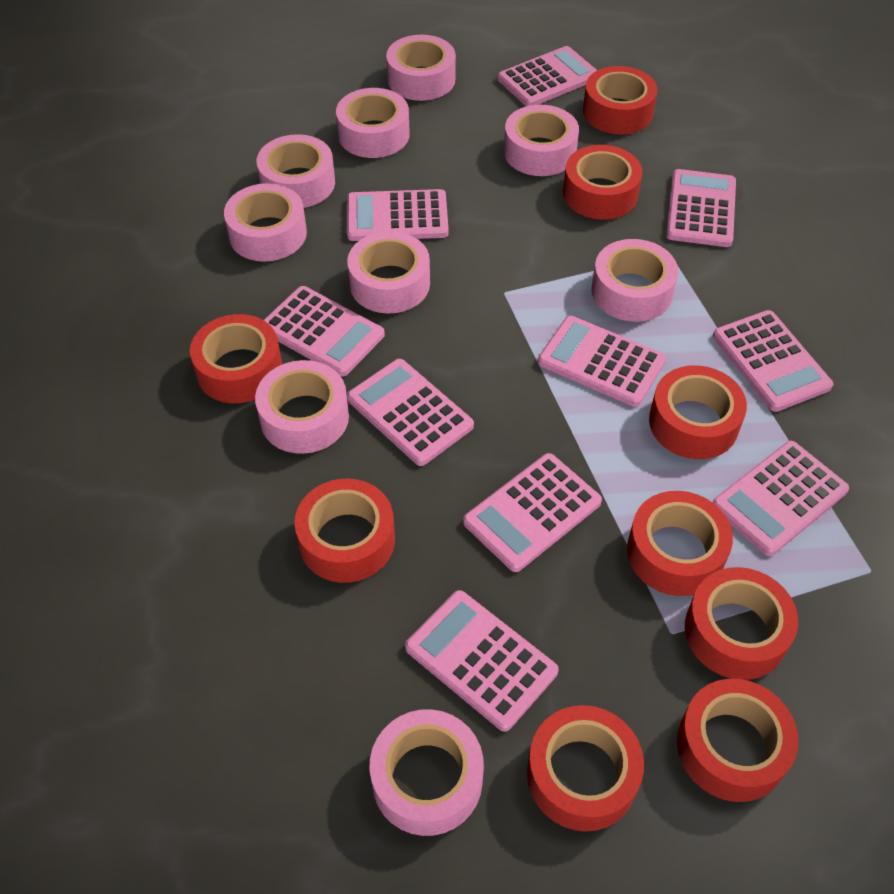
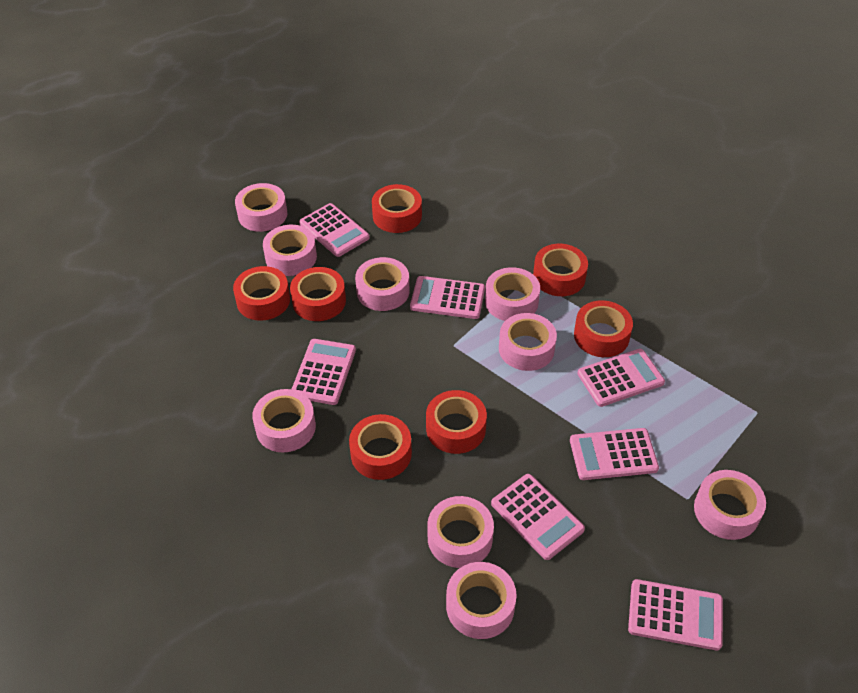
pink calculator: [264,286,385,376] [347,189,449,241] [347,359,474,466] [405,590,559,732] [463,453,602,572] [498,46,597,106] [538,316,666,407] [666,169,736,247] [712,441,849,556] [713,310,833,412] = 10 -> [292,339,356,405] [299,203,370,257] [410,276,485,319] [491,474,585,560] [570,428,659,480] [578,349,665,407] [628,579,723,650] = 7
red tape: [190,314,282,403] [294,479,395,583] [527,705,644,832] [563,145,643,220] [583,66,658,134] [627,491,733,596] [649,365,747,459] [677,679,798,802] [685,567,798,680] = 9 -> [233,266,290,321] [290,267,346,321] [349,414,412,480] [372,184,422,233] [426,390,487,454] [533,244,588,296] [574,300,633,357] = 7

